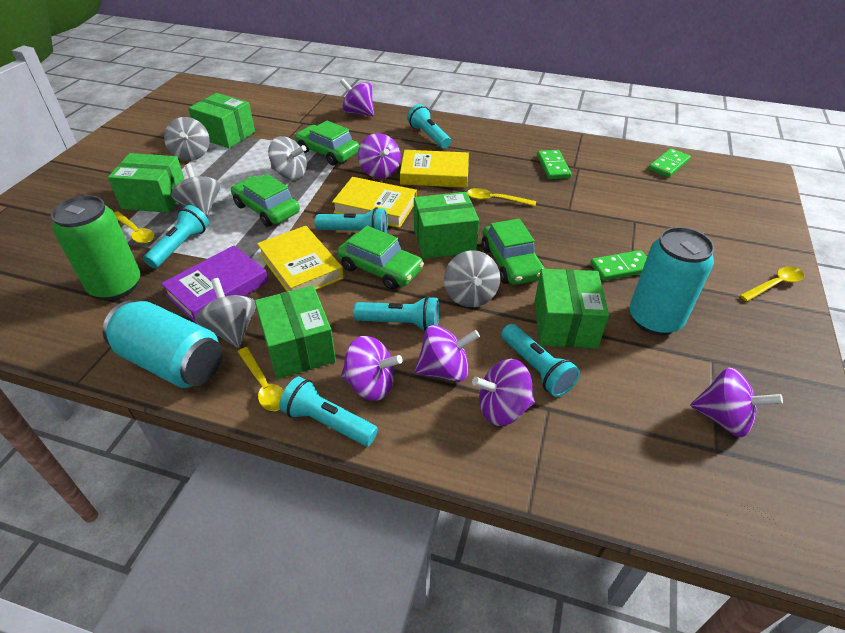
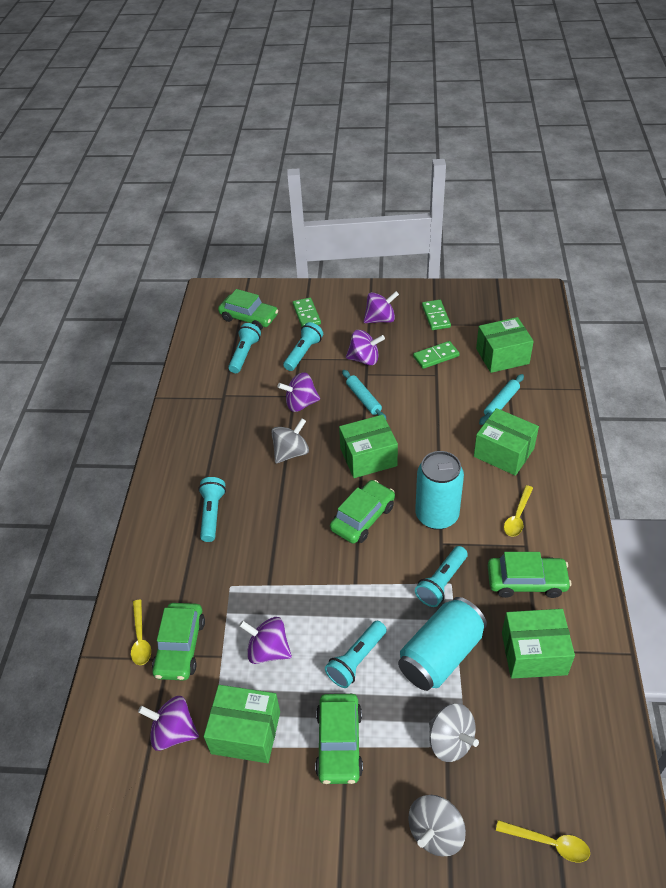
green can: [51,195,140,301] = 1 -> none = 0
green car: [231,174,300,227] [295,121,359,166] [337,226,424,290] [482,219,545,285] = 4 -> [152,603,205,681] [218,289,278,330] [315,694,363,784] [330,480,395,544] [488,552,571,598] = 5
grey spinning top: [164,117,210,161] [171,164,221,217] [195,278,256,348] [268,136,307,179] [444,250,500,307] = 5 -> [271,418,309,463] [408,795,466,856] [429,704,479,762] = 3
purple book: [161,245,269,324] = 1 -> none = 0
purple spinning top: [340,79,374,116] [341,336,403,401] [358,133,401,179] [414,325,480,382] [472,359,535,426] [690,368,783,437] = 6 -> [138,696,199,751] [239,617,292,664] [277,372,320,412] [346,330,385,365] [364,291,399,323] = 5
turquoise flashlight: [143,205,209,268] [279,377,378,446] [315,207,388,233] [353,296,439,331] [407,104,451,149] [501,324,580,397] = 6 -> [198,477,226,542] [228,323,261,373] [283,322,323,371] [325,621,387,688] [415,546,468,607] = 5
turquoise rolling pin: none = 0 -> [342,370,386,419] [479,374,524,425] = 2
yellow book: [257,226,344,291] [332,177,417,228] [400,150,469,188] = 3 -> none = 0
yellow spoon: [114,211,155,244] [238,347,284,411] [467,188,536,206] [740,266,804,301] = 4 -> [131,600,151,665] [496,820,590,863] [504,485,533,537] = 3

